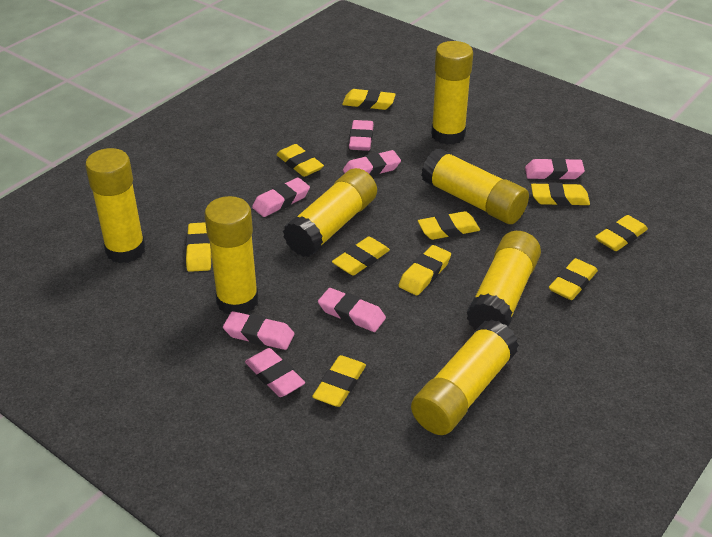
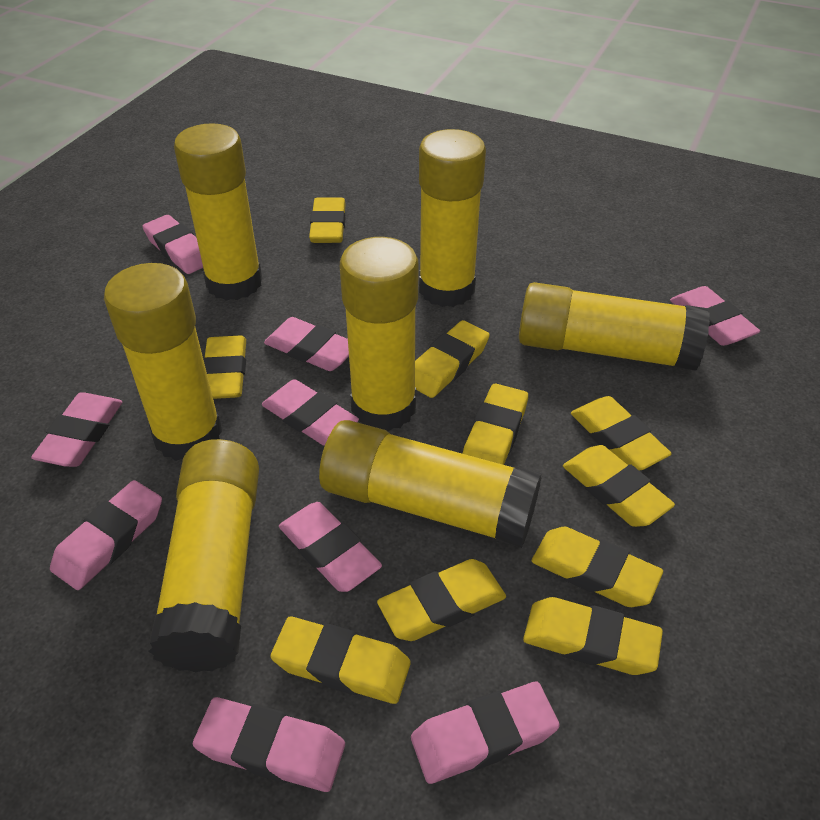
pink eraser: [223,311,294,350] [245,348,305,397] [252,178,310,217] [318,288,386,332] [343,150,401,176] [349,120,374,151] [525,158,585,180] = 7 -> [31,392,122,467] [50,480,162,590] [142,215,203,274] [193,697,345,792] [262,379,359,446] [264,317,349,371] [279,502,382,592] [411,682,560,784] [670,286,760,346] = 9

